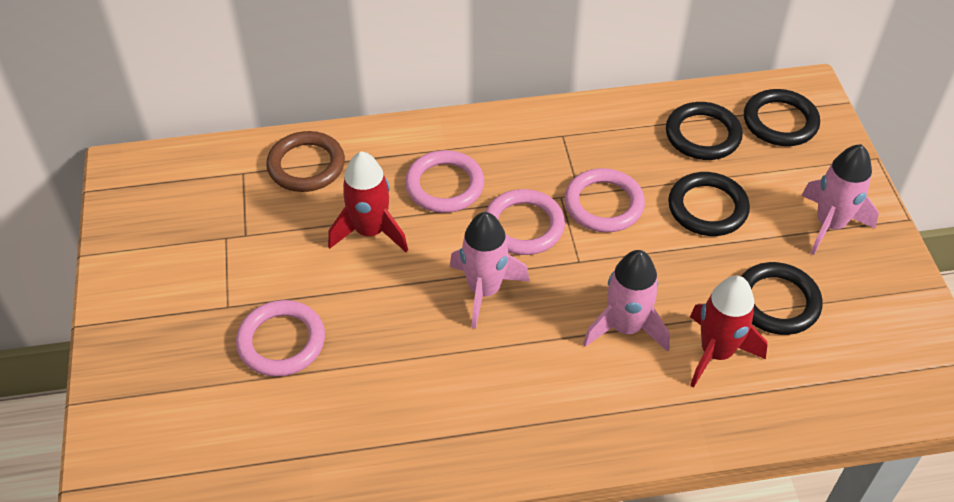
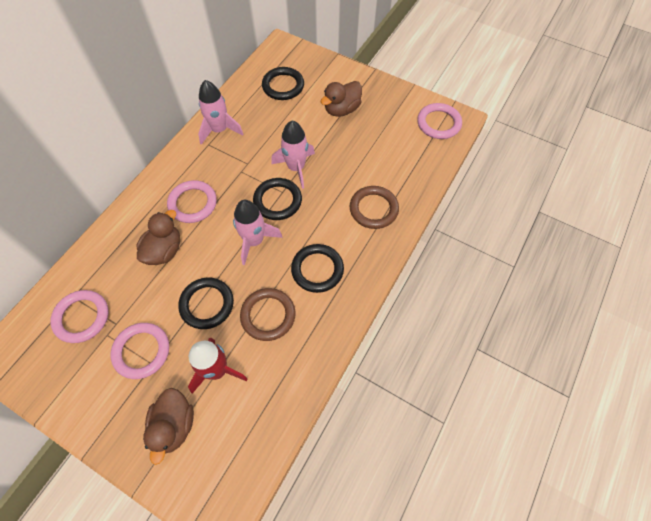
brown duck: none = 0 -> [136,210,180,265] [143,388,194,465] [321,81,362,117] = 3
brown ring: [266,131,345,192] = 1 -> [240,288,296,341] [350,186,399,229] = 2
red rocket: [328,151,408,252] [690,276,767,387] = 2 -> [188,338,247,394] = 1

